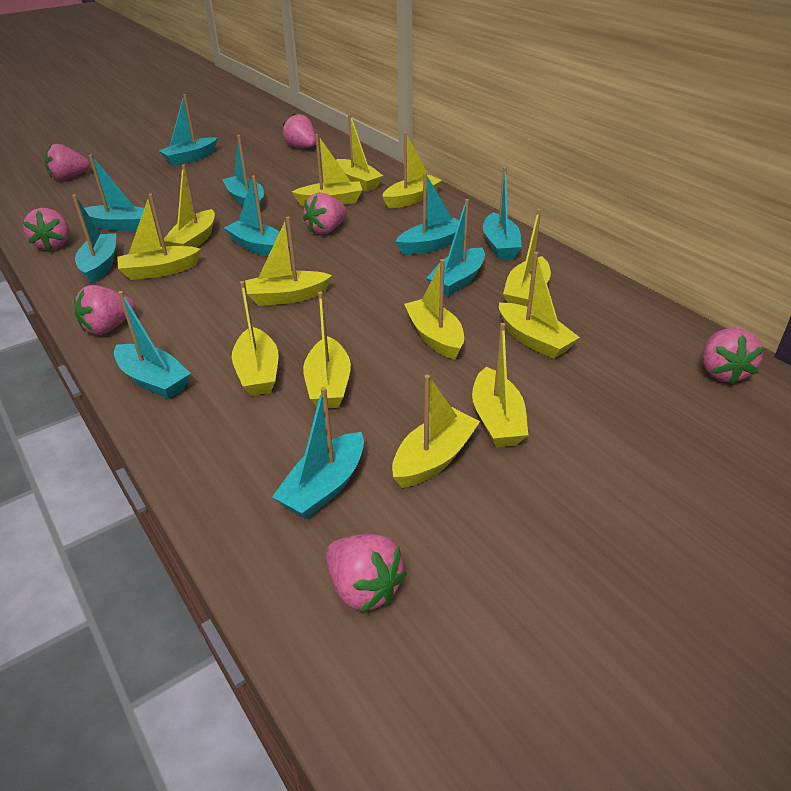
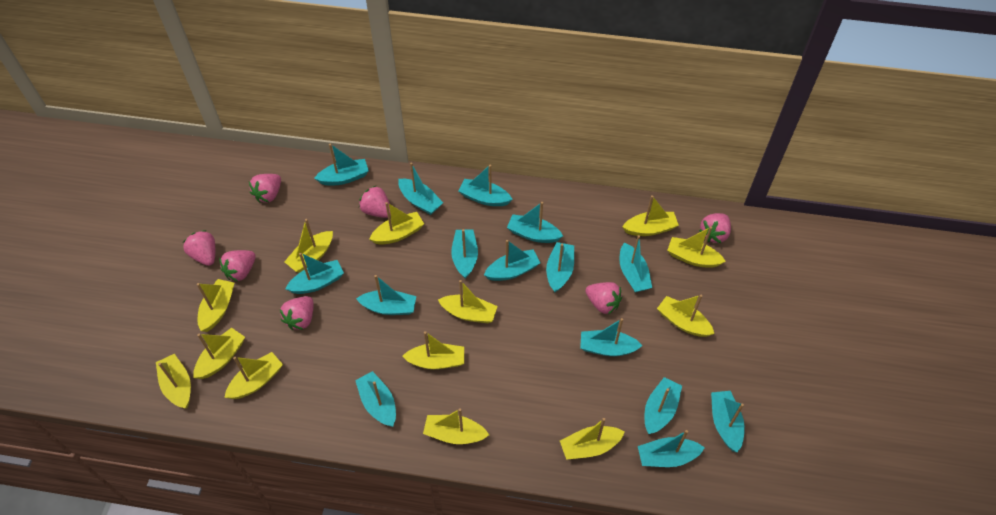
turquoise boat: [72,194,116,284] [84,155,144,231] [114,291,191,399] [159,94,217,166] [222,135,264,209] [224,175,279,256] [272,387,364,519] [395,173,468,255] [427,199,485,296] [483,167,522,260] = 10 -> [286,253,344,294] [314,144,369,185] [355,371,396,427] [356,275,416,315] [398,163,443,215] [451,229,478,279] [458,165,513,206] [484,240,540,281] [507,202,563,243] [546,242,574,292] [580,318,643,356] [620,235,652,292] [638,430,705,467] [645,377,682,434] [711,391,745,452] = 15

